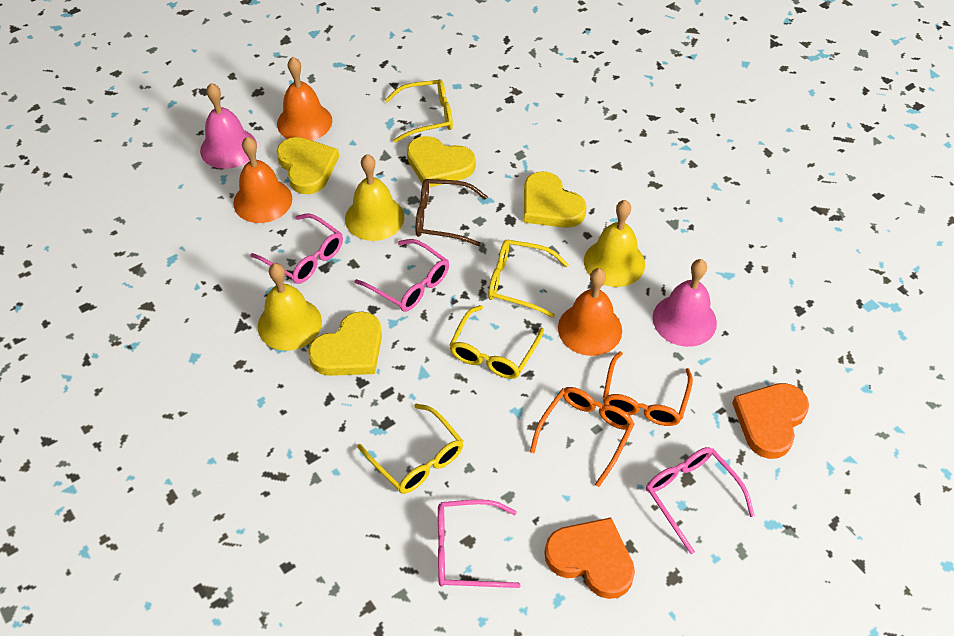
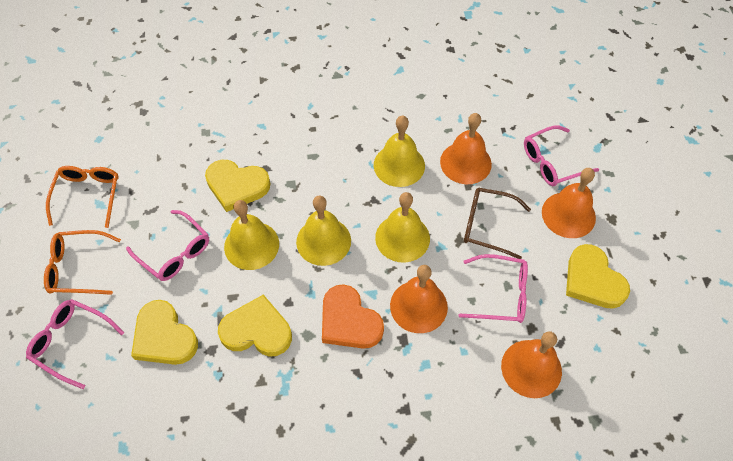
orange bell: [233,137,292,223] [277,57,332,141] [558,268,622,356] = 3 -> [390,265,448,333] [440,113,492,184] [501,332,562,398] [542,168,596,238] = 4
orange heart: [544,517,635,599] [732,383,809,459] = 2 -> [322,284,384,349] = 1
pink bell: [200,83,257,169] [653,259,717,347] = 2 -> none = 0
yellow bell: [258,263,322,351] [345,154,404,241] [584,200,645,287] = 3 -> [224,200,279,270] [296,196,351,266] [374,116,425,187] [375,192,430,263] = 4
yellow glasses: [357,404,463,494] [385,79,453,142] [449,305,544,379] [488,240,569,318] = 4 -> none = 0

